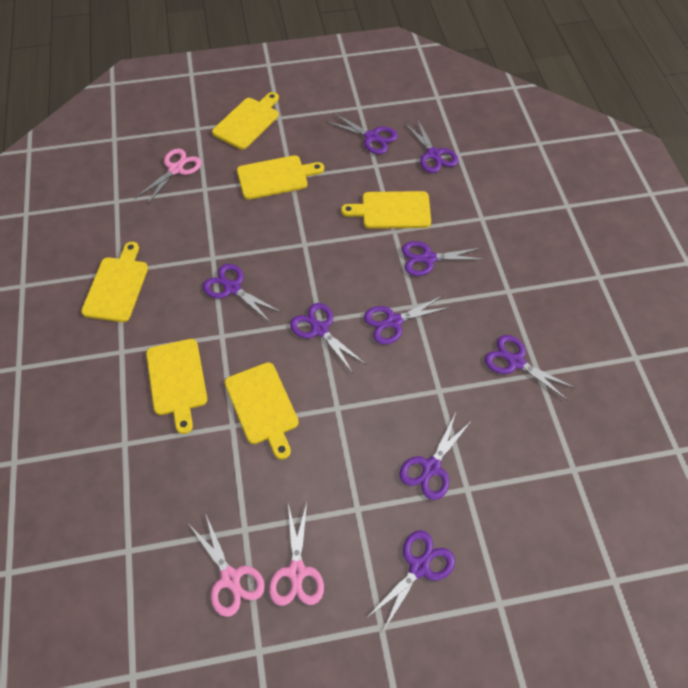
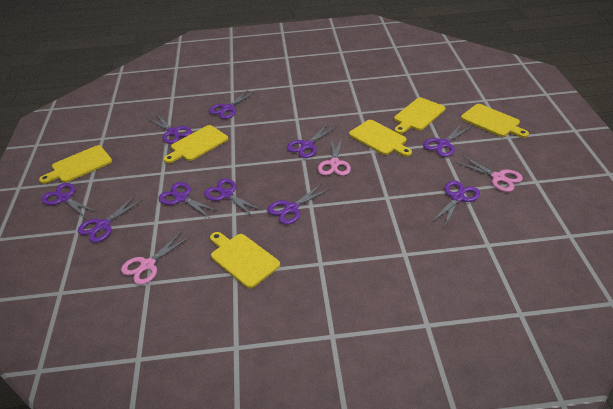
purple scissors: [203,264,282,323] [290,303,365,373] [327,113,398,154] [364,296,451,344] [368,530,455,630] [400,413,470,500] [402,241,486,276] [405,119,459,173] [485,335,575,401] = 9 -> [42,183,97,218] [78,196,143,243] [147,113,192,144] [159,182,218,218] [204,179,263,217] [209,90,255,119] [268,183,330,225] [287,125,337,158] [423,123,471,157] [432,181,480,228] = 10

